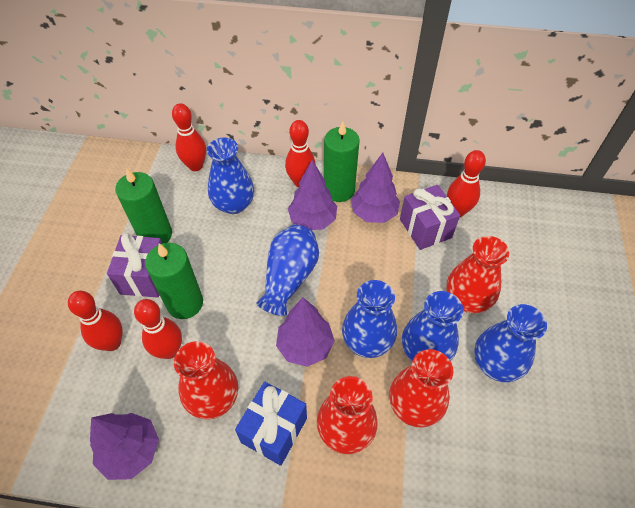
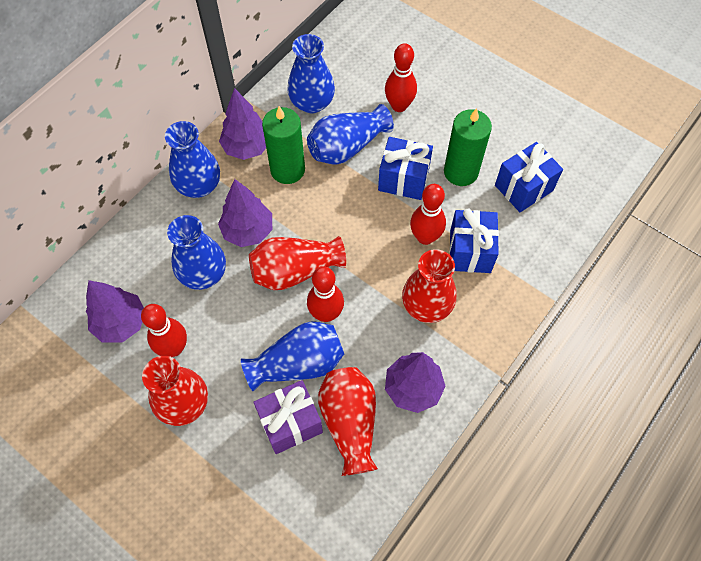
blue gift: [235,382,307,466] = 1 -> [378,137,433,200] [449,209,499,273] [495,142,563,212] = 3
green candle: [115,168,172,244] [145,243,203,319] [324,121,360,202] = 3 -> [262,106,305,184] [444,108,492,186] = 2
purple gift: [107,233,162,298] [400,185,460,250] = 2 -> [253,380,323,454] = 1
red bowling pin: [68,291,123,351] [134,299,182,359] [172,103,206,171] [285,120,316,187] [447,150,486,217] = 5 -> [141,304,187,357] [307,266,344,322] [385,43,417,112] [410,184,446,245] = 4

